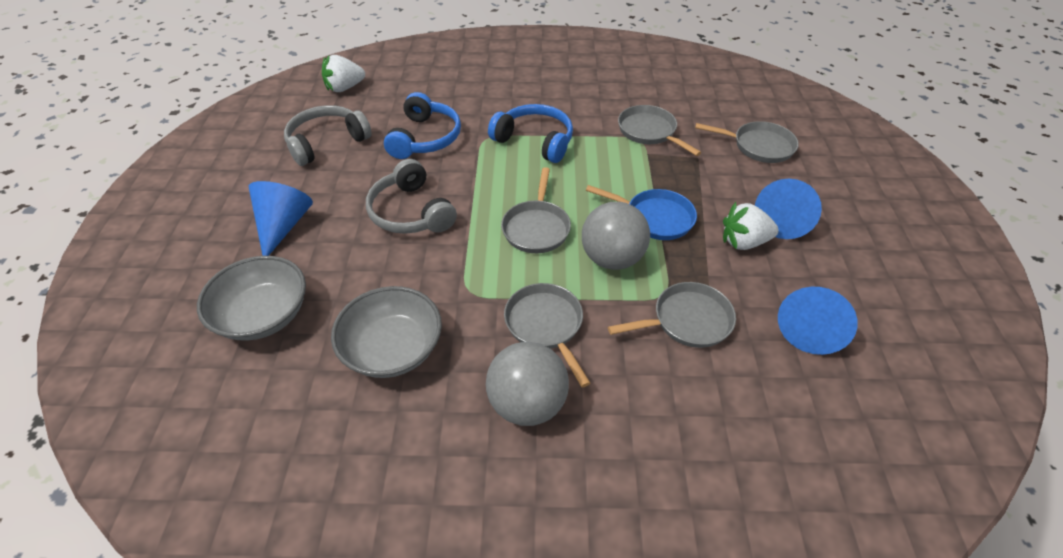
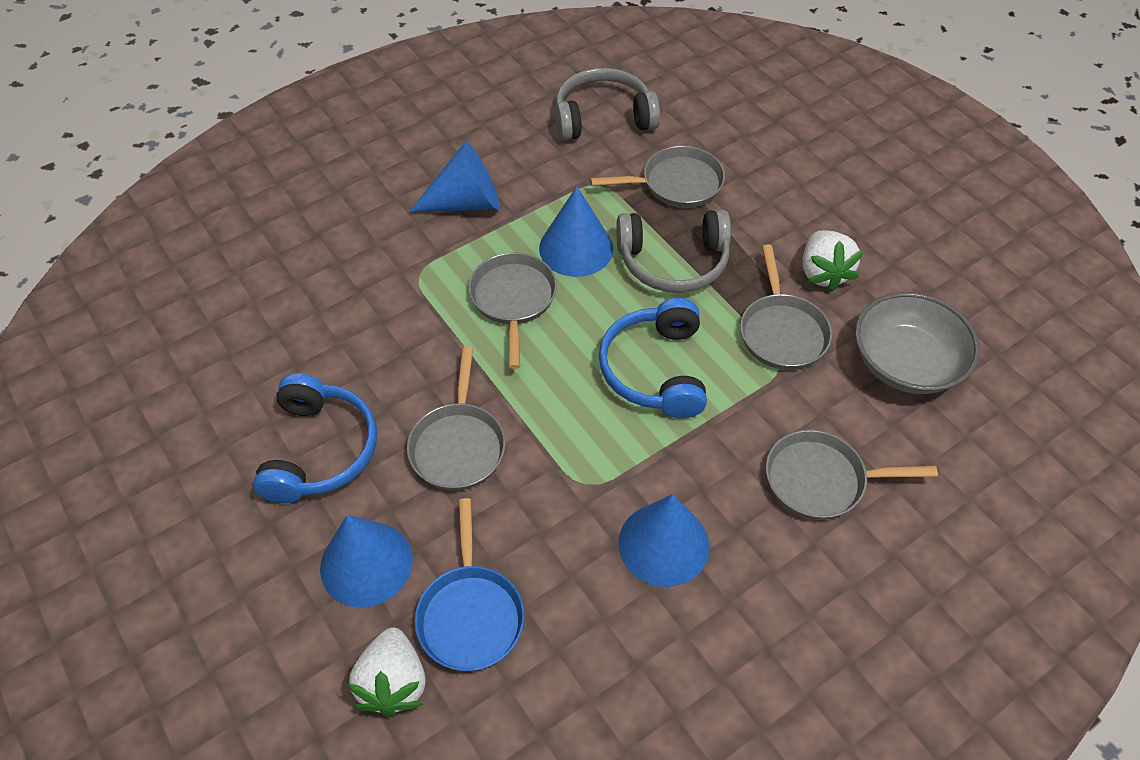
blue cone: [249,181,313,256] [755,179,822,239] [778,287,858,355] = 3 -> [320,515,413,607] [409,142,499,213] [539,186,613,277] [618,494,710,587] = 4
grey ball: [486,342,569,426] [582,202,650,270] = 2 -> none = 0
grey bowl: [197,256,306,341] [331,286,442,378] = 2 -> [855,292,980,394] = 1

